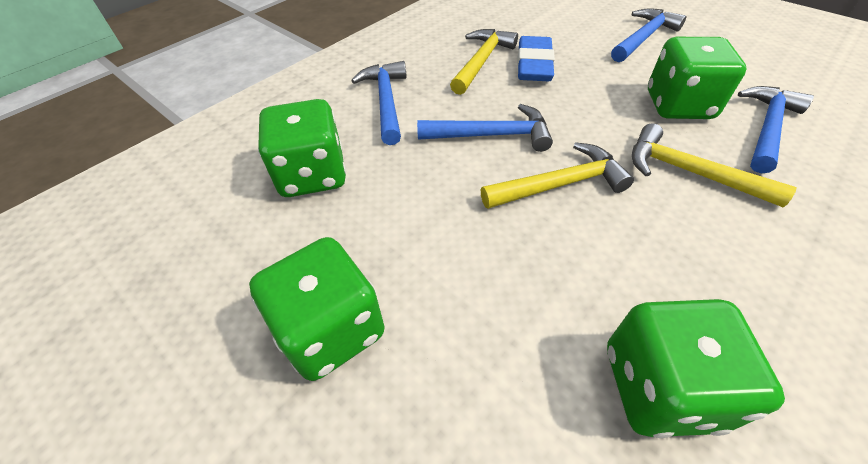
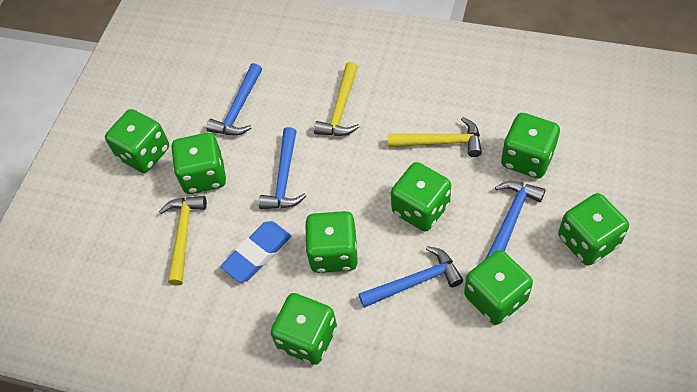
green dice: [249,237,385,381] [258,99,346,197] [607,299,785,438] [648,37,746,119] = 4 -> [105,109,169,173] [171,132,226,194] [271,293,337,365] [305,211,358,273] [391,162,451,232] [464,250,533,325] [501,113,560,178] [558,193,629,266] = 8

